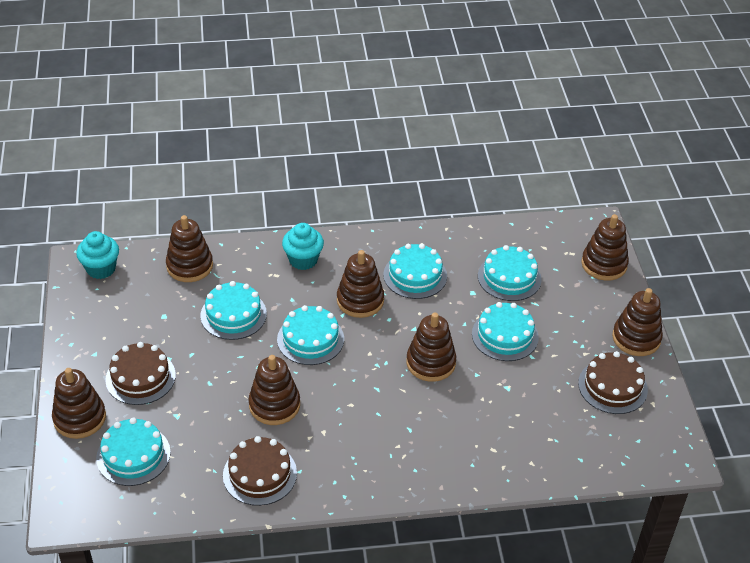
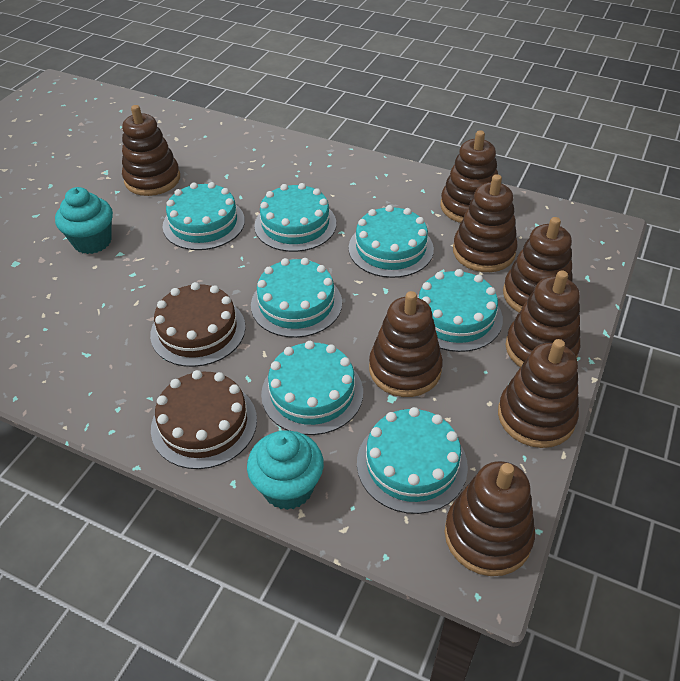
brown cake: [105,342,176,405] [223,436,297,506] [578,351,648,414] = 3 -> [150,282,245,367] [151,370,257,469] = 2
brown stacking toy: [52,368,106,439] [166,215,213,282] [248,355,300,425] [337,250,384,318] [406,313,456,382] [581,214,629,281] [612,288,663,356] = 7 -> [122,105,180,196] [369,291,443,397] [440,130,498,223] [445,461,535,576] [453,174,518,272] [498,339,579,448] [503,217,573,313] [505,270,580,367] = 8
turquoise cake: [96,418,171,486] [201,281,267,340] [277,305,344,365] [383,244,447,299] [472,302,539,361] [478,245,542,301] = 6 -> [163,182,245,250] [251,258,342,338] [254,183,336,252] [261,341,363,435] [349,205,434,278] [357,407,468,514] [417,269,503,352] = 7

